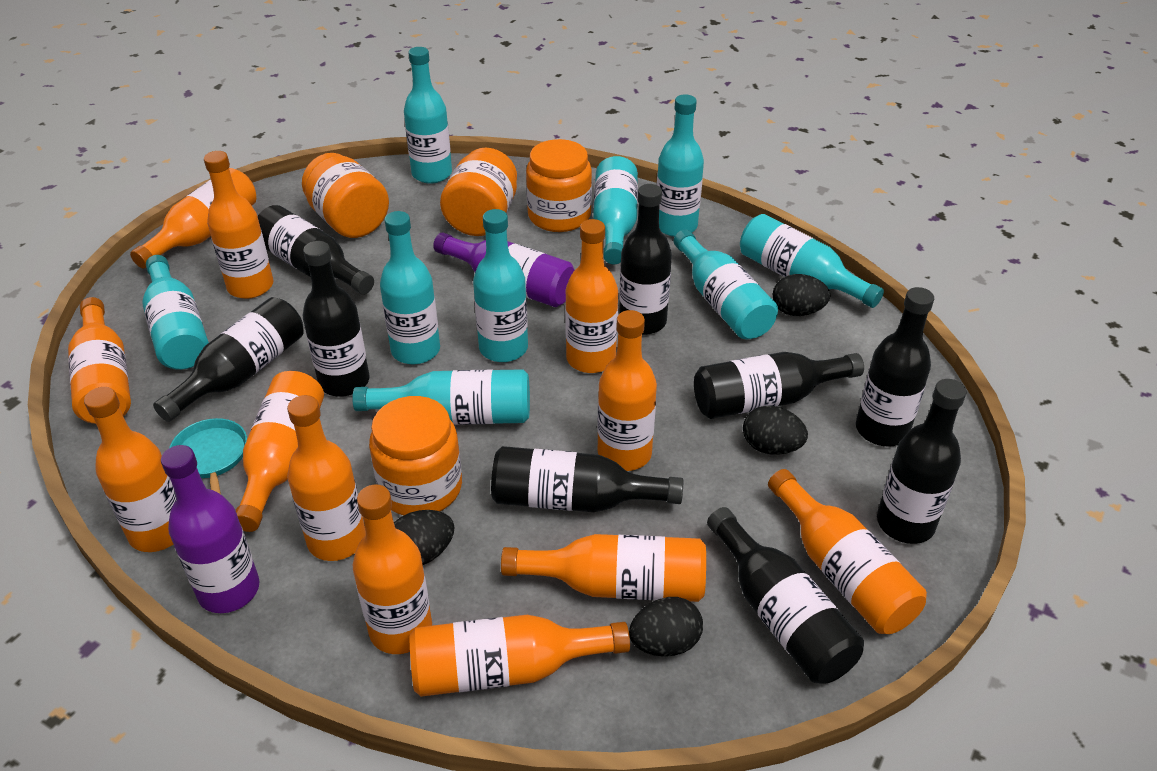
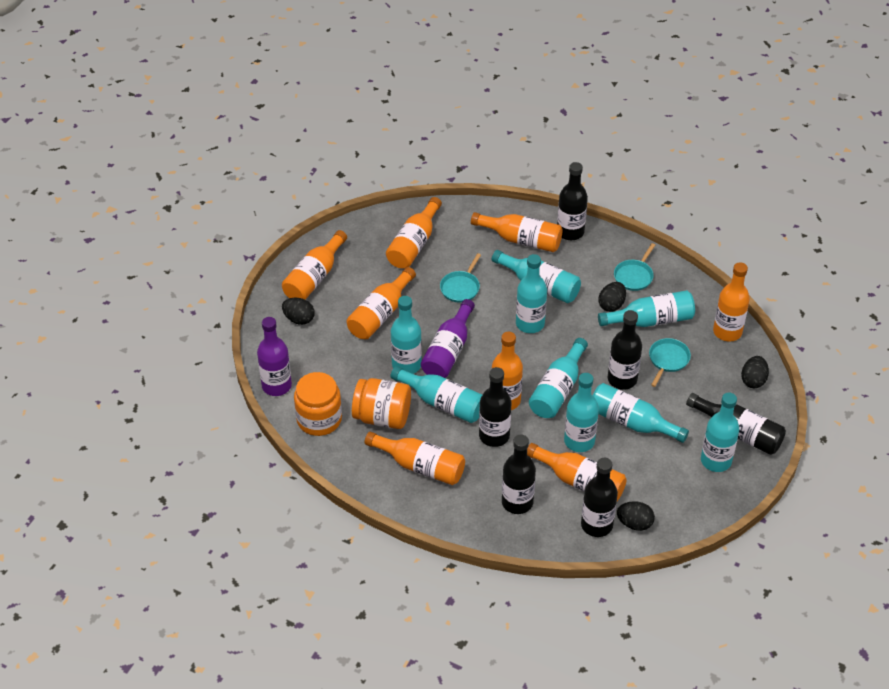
black bottle: [153,297,304,422] [258,205,374,295] [302,241,370,397] [491,446,683,512] [619,184,672,335] [694,352,864,419] [707,507,864,684] [856,287,934,447] [877,379,966,544] = 9 -> [479,367,511,447] [502,435,536,514] [557,162,588,240] [581,458,618,537] [608,310,642,390] [686,393,786,455] = 6
orange bottle: [68,297,131,424] [84,387,177,552] [130,168,256,269] [204,151,273,299] [235,371,324,532] [287,395,366,561] [353,484,432,654] [410,615,630,697] [501,534,706,602] [565,219,618,373] [597,310,657,471] [768,469,927,634] = 12 -> [282,230,347,300] [347,267,416,339] [364,432,465,485] [386,197,442,269] [471,212,563,252] [492,332,523,410] [527,443,626,501] [713,262,750,342] = 8
orange jar: [302,153,389,238] [369,396,462,515] [440,148,517,236] [526,139,592,232] = 4 -> [294,372,342,436] [352,378,411,429] = 2
turquoise pan: [169,418,247,494] = 1 -> [440,253,481,303] [614,243,655,291] [649,338,691,387] = 3

